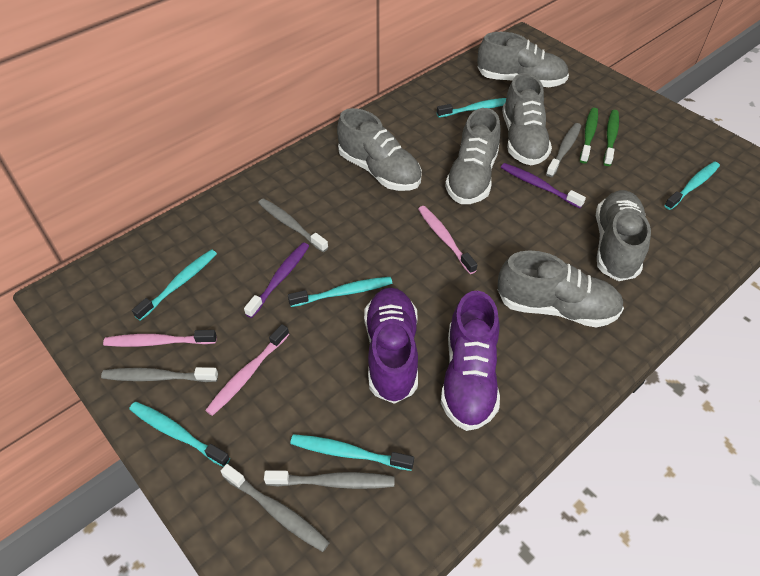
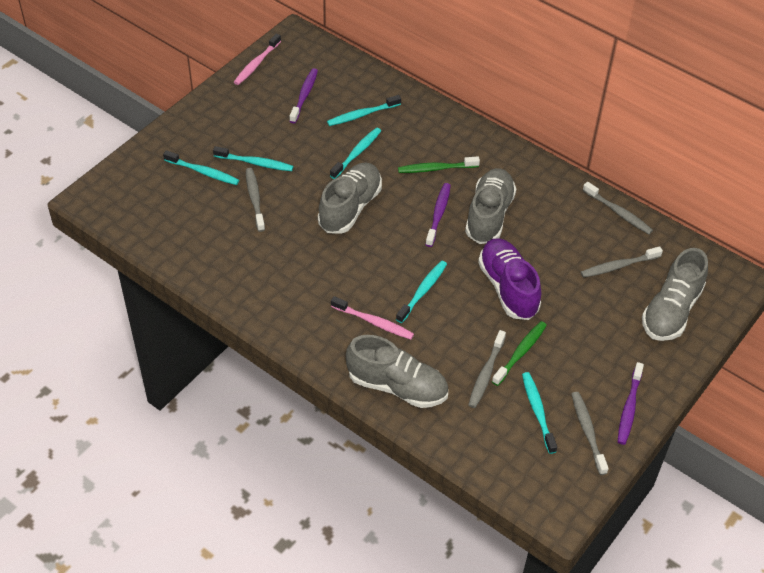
grey shoe: [337,108,422,191] [445,108,501,204] [477,32,569,87] [497,250,624,328] [502,73,552,165] [596,190,651,281] = 6 -> [318,162,382,234] [346,335,448,408] [465,168,516,244] [642,248,708,341] = 4
pink toothbrush: [103,330,217,347] [205,324,289,416] [418,206,477,274] = 3 -> [234,34,281,85] [331,296,414,339] = 2
purple shoe: [364,288,418,404] [441,291,500,431] = 2 -> [478,238,541,320] = 1
purple toothbrush: [244,243,309,318] [501,163,586,208] = 2 -> [290,68,318,123] [425,183,451,247] [618,362,644,445] = 3

